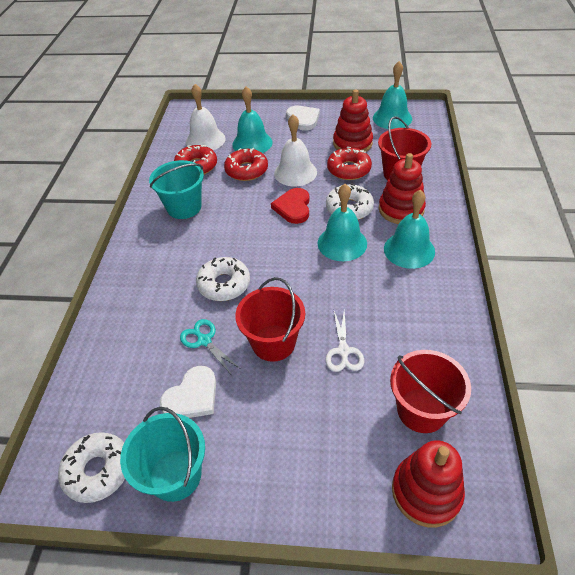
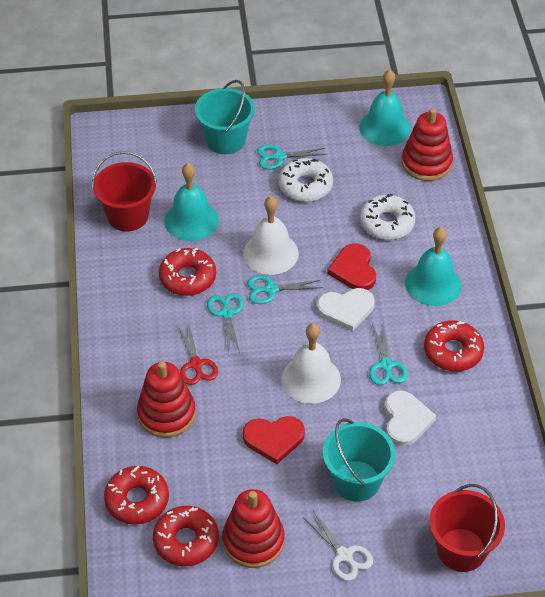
red bucket: [235,277,305,362] [378,116,431,180] [390,350,471,433] = 3 -> [92,151,157,231] [429,484,505,572] = 2
red donut: [174,145,217,175] [224,148,268,181] [327,146,372,180] = 3 -> [104,466,169,525] [153,506,219,566] [159,248,216,296] [424,320,484,371] = 4
red heart: [271,188,310,224] = 1 -> [243,416,305,464] [327,243,376,290] = 2
red scissors: none = 0 -> [177,322,218,385] = 1
turquoise bell: [232,86,273,153] [318,184,367,261] [373,61,412,129] [384,190,435,269] = 4 -> [164,163,219,241] [359,69,411,146] [405,227,461,306] = 3
turquoise scissors: [180,319,241,374] = 1 -> [207,293,244,353] [247,275,323,304] [257,144,327,169] [369,323,408,385] = 4
white donut: [58,432,125,503] [196,257,250,301] [326,183,374,220] = 3 -> [279,158,333,202] [360,194,416,240] = 2

